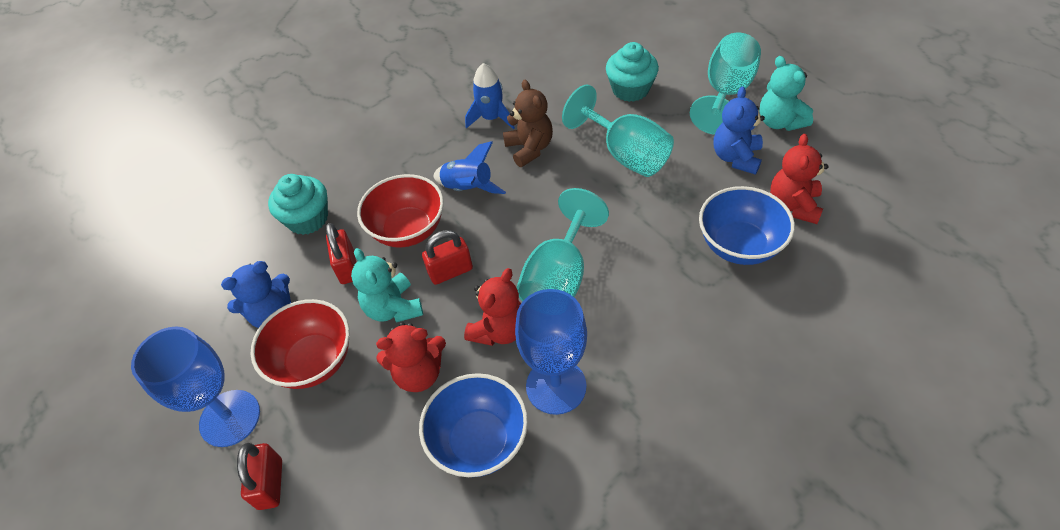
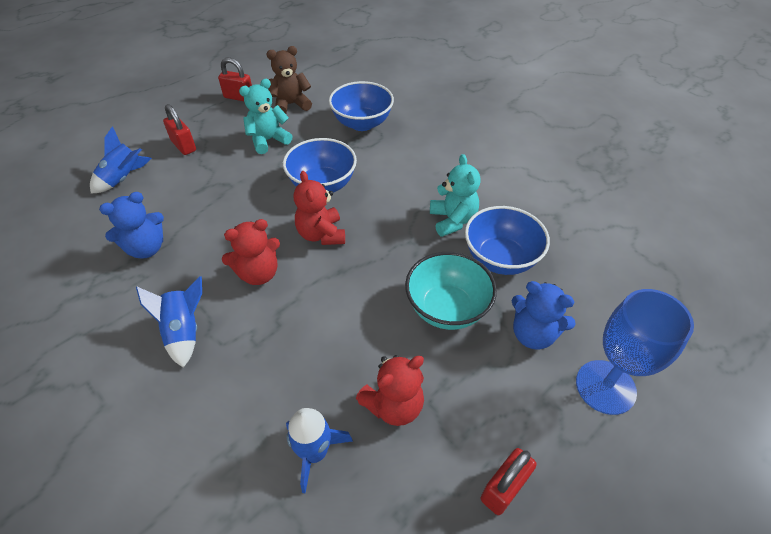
blue bowl: [419,373,528,477] [699,186,795,265] = 2 -> [283,138,357,193] [329,81,394,131] [465,206,550,275] = 3
blue goblet: [131,327,260,447] [515,289,587,415] = 2 -> [576,289,694,415] = 1
blue rocket: [433,141,506,194] [465,63,515,129] = 2 -> [90,126,152,194] [136,276,202,368] [286,408,353,494] = 3
red bowl: [251,299,350,389] [357,174,444,248] = 2 -> none = 0
turquoise bowl: none = 0 -> [405,252,497,330] = 1
turquoise cupcake: [268,174,328,235] [606,42,659,102] = 2 -> none = 0
turquoise goblet: [517,188,609,302] [562,85,674,177] [690,33,761,135] = 3 -> none = 0

